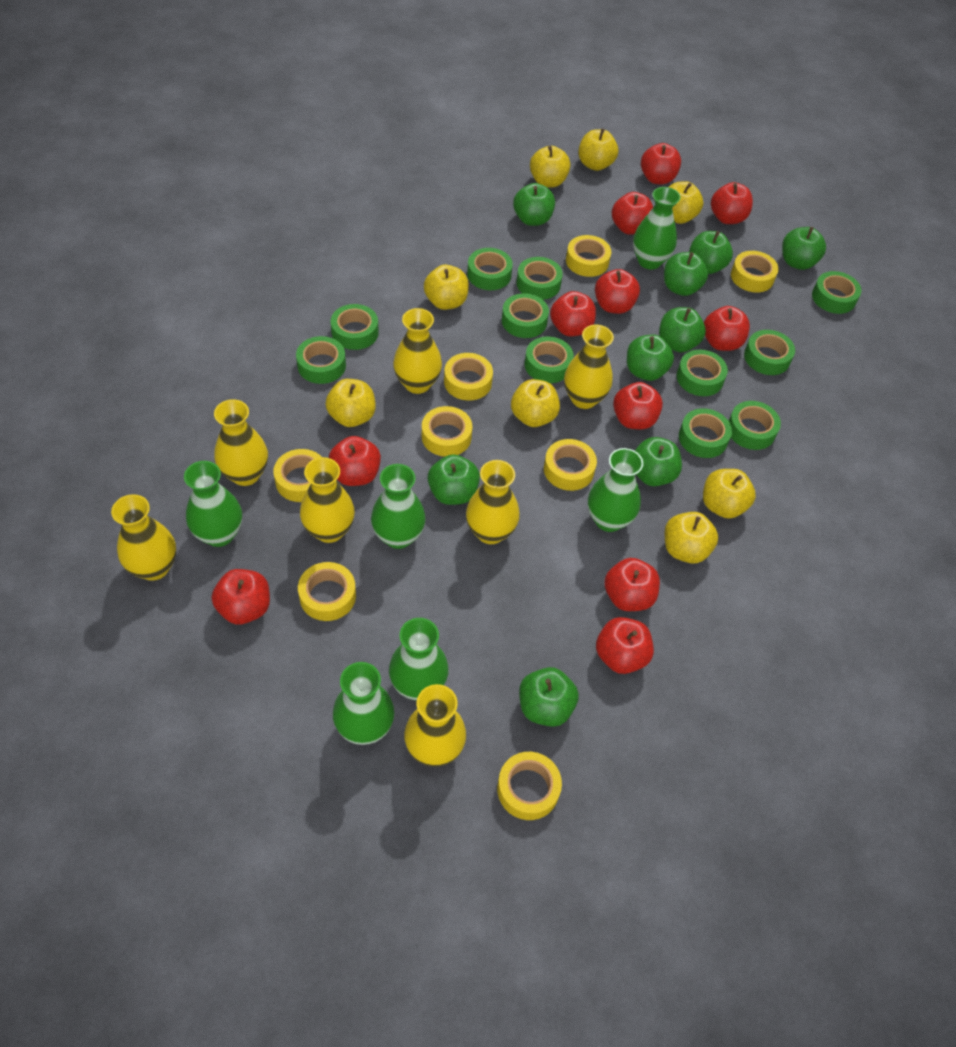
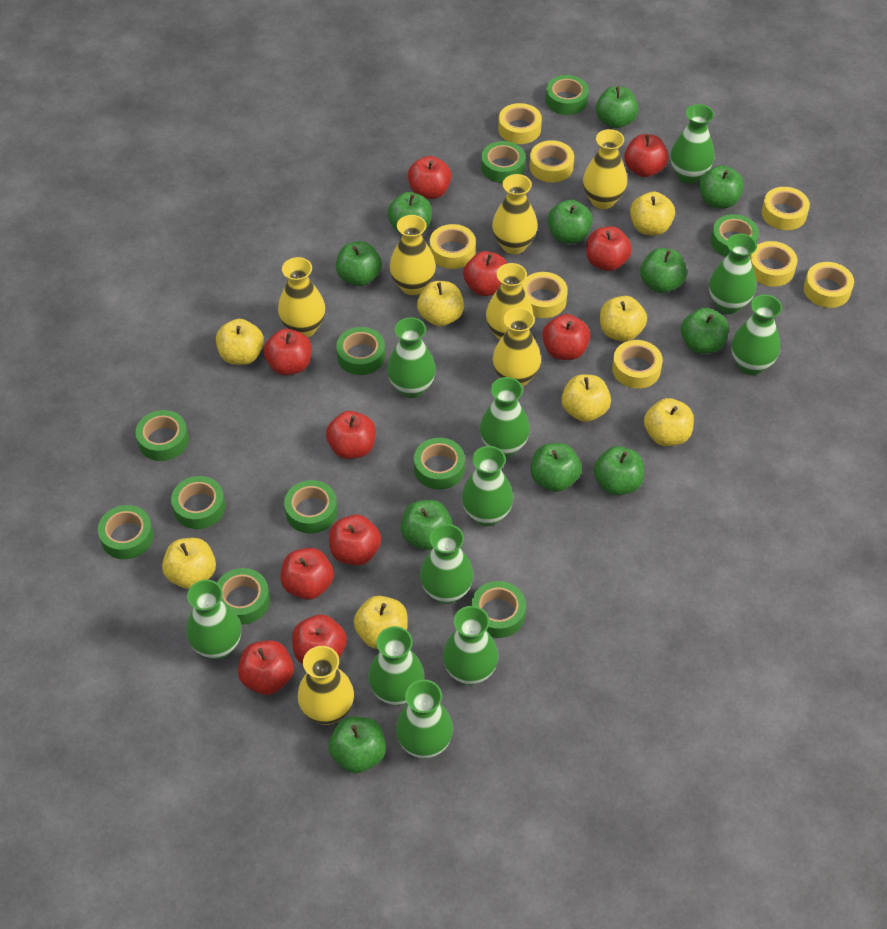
green apple: [428,454,480,505] [513,183,555,226] [519,667,579,727] [627,335,674,381] [635,437,682,486] [659,307,706,353] [664,252,708,296] [689,231,733,274] [782,227,826,270] = 9 -> [328,716,386,773] [336,241,382,286] [387,192,432,235] [401,500,453,550] [531,443,581,492] [547,200,593,244] [593,446,644,495] [596,86,638,128] [640,248,687,293] [681,308,729,354] [699,165,744,209] = 11
green vase: [184,461,242,547] [333,662,395,745] [371,464,426,549] [389,618,449,700] [588,448,643,532] [633,187,681,269] = 6 -> [186,580,241,659] [368,626,425,706] [387,317,436,398] [396,679,453,759] [420,524,474,604] [443,606,498,685] [462,446,513,526] [480,377,530,458] [670,104,715,184] [709,234,757,314] [732,295,782,375] = 11

